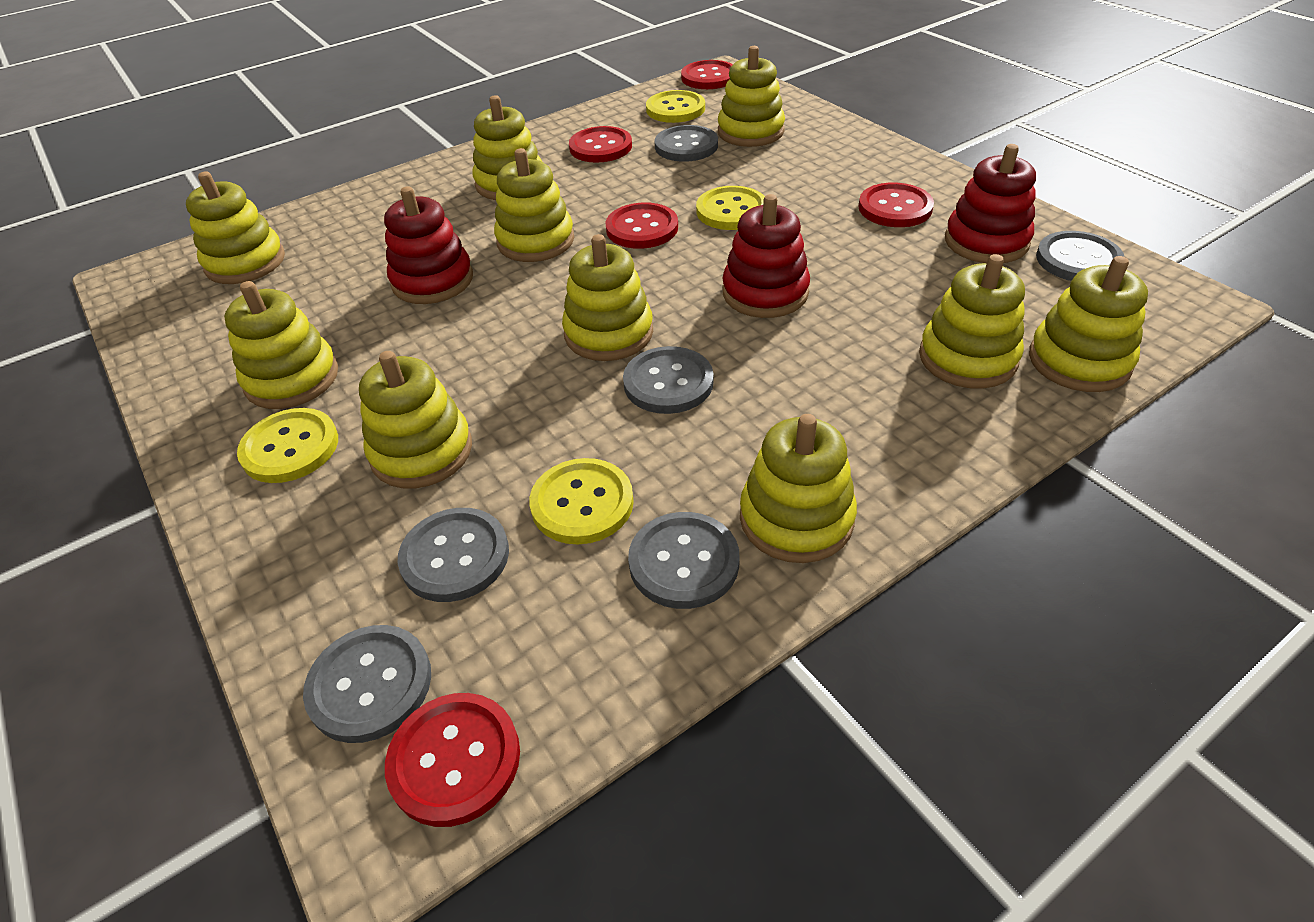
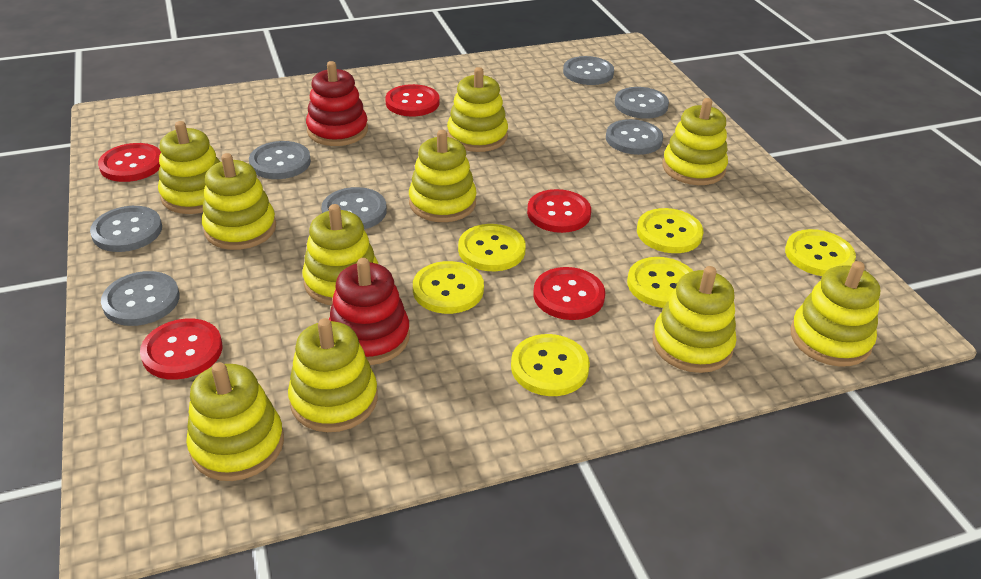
grey button: [303,625,431,743] [398,508,509,602] [623,346,714,414] [628,512,740,609] [655,125,718,162] [1036,231,1124,281] = 6 -> [90,206,162,252] [101,271,179,326] [249,141,311,179] [321,187,387,229] [563,56,614,85] [606,119,663,155] [615,87,669,119] = 7
red stacking toy: [384,186,473,304] [722,194,810,318] [945,144,1036,263] = 3 -> [306,61,368,146] [329,258,410,365] = 2
yellow button: [237,408,338,483] [529,458,634,544] [646,90,705,123] [696,186,765,230] = 4 -> [413,261,484,314] [458,224,526,271] [511,334,590,396] [627,257,693,308] [637,208,703,253] [785,229,856,276] = 6

